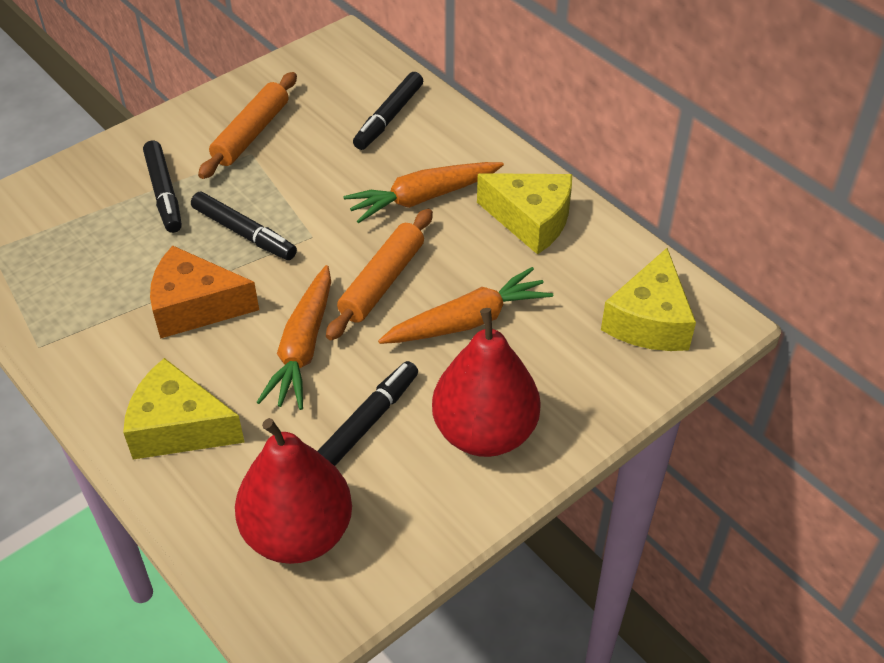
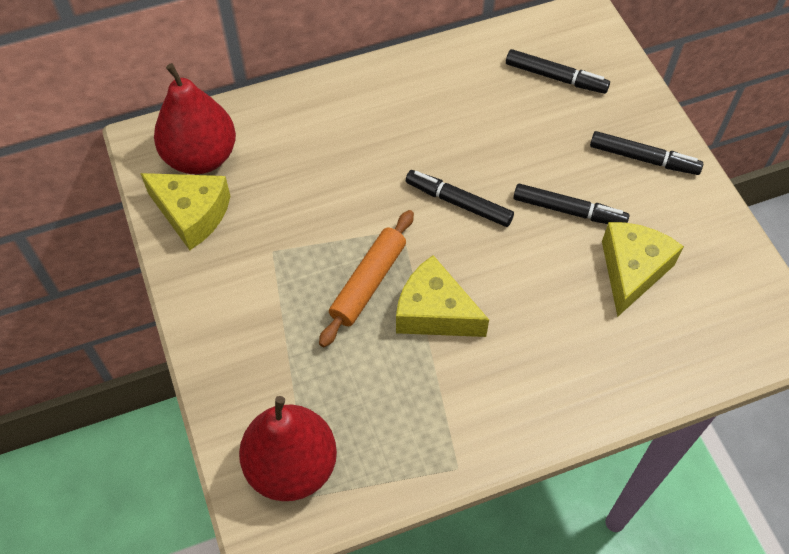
orange carrot: [257,265,331,410] [343,162,504,223] [378,267,553,344] = 3 -> none = 0
orange cheese: [150,246,259,339] = 1 -> none = 0
orange rolling pin: [198,72,297,179] [326,209,433,340] = 2 -> [319,210,414,347] = 1

